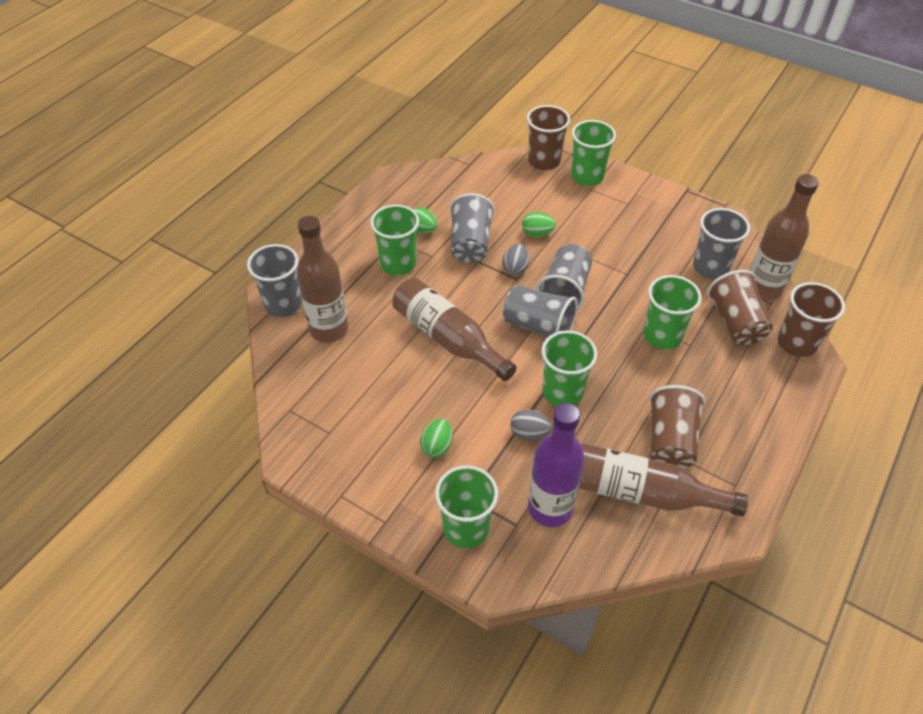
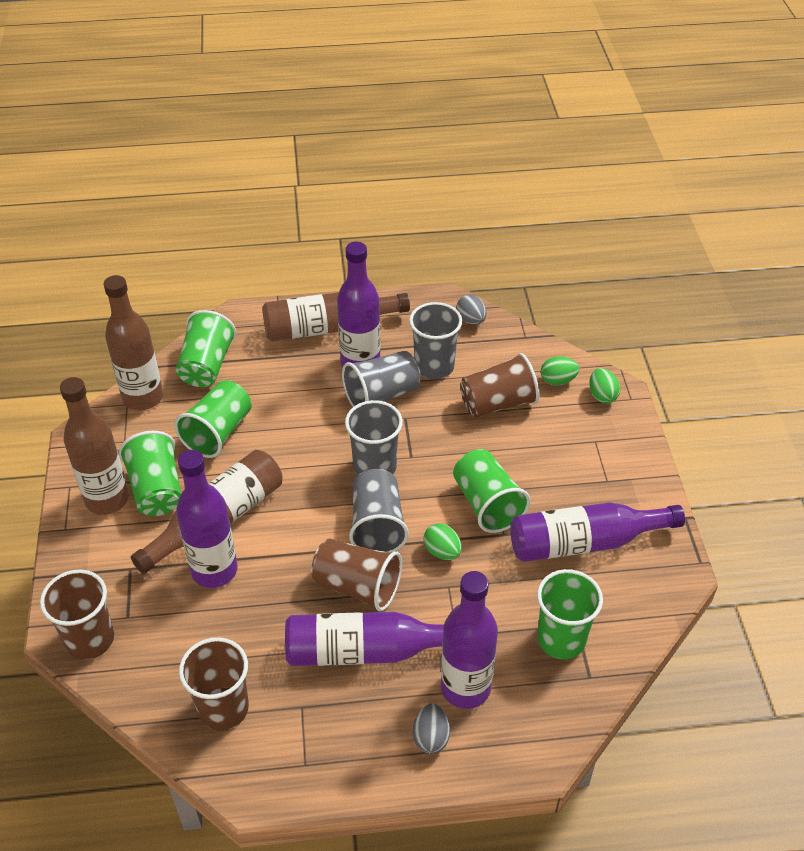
grey cup: [247,244,302,317] [450,193,495,263] [503,285,578,338] [536,244,592,310] [693,208,750,279] = 5 -> [342,351,421,407] [345,400,403,475] [349,469,409,553] [409,302,462,379] = 4
purple bottle: [528,403,585,527] = 1 -> [176,450,238,588] [285,612,444,666] [337,242,380,368] [441,571,498,709] [510,503,685,562] = 5

